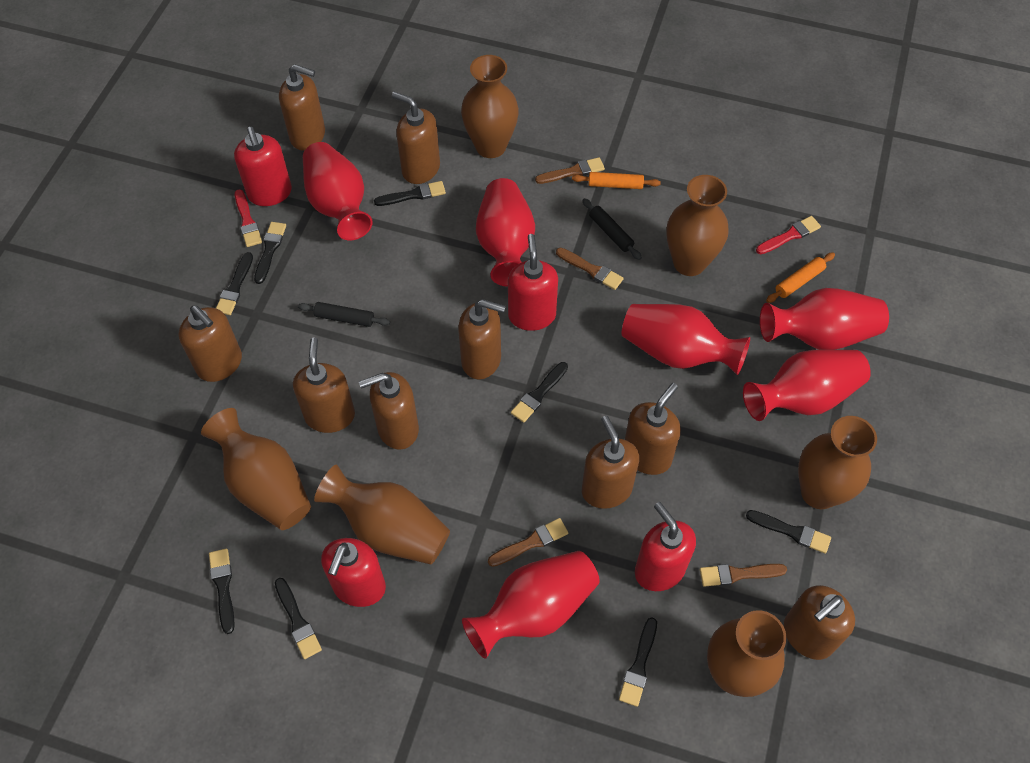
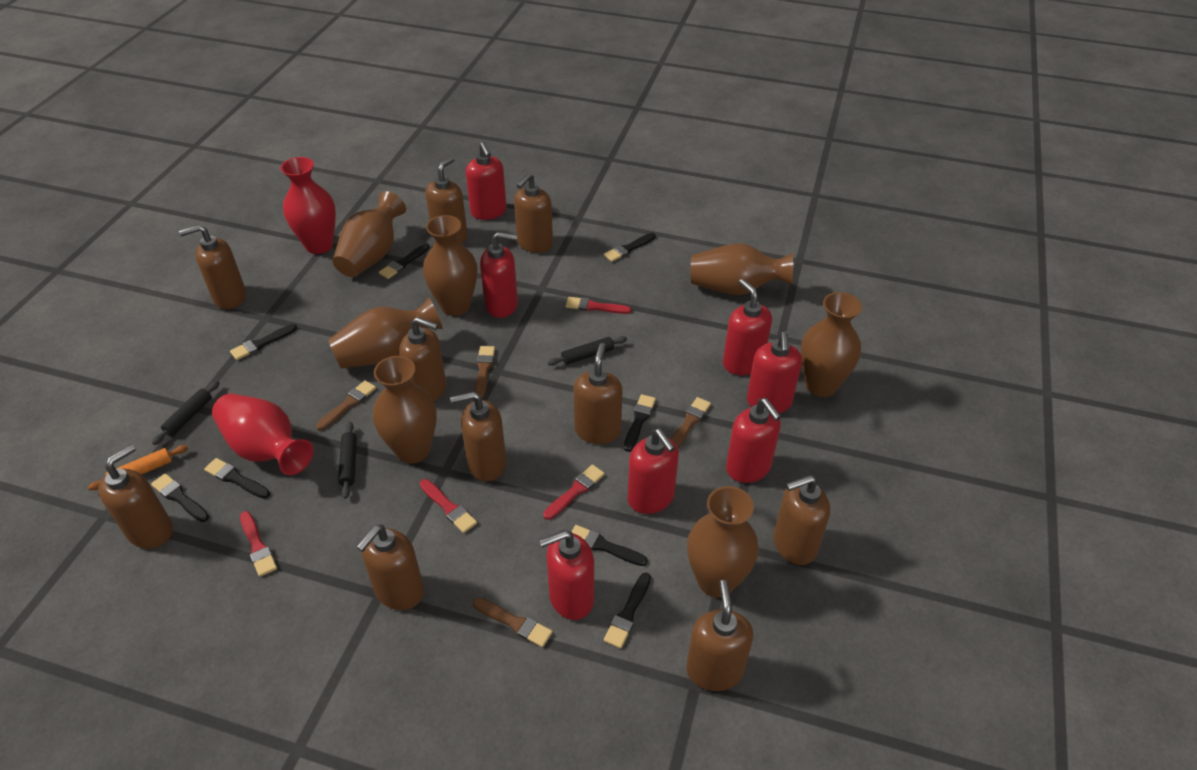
black rolling pin: [298,302,390,327] [582,198,642,260] = 2 -> [152,381,220,445] [338,422,357,499] [548,336,627,366] = 3
brown soap dispenser: [179,306,242,382] [279,64,325,151] [293,337,355,433] [359,372,419,450] [392,92,440,184] [458,299,506,380] [582,416,639,509] [625,383,681,475] [784,585,855,660] = 9 -> [98,444,173,549] [179,225,246,309] [357,524,424,610] [399,317,446,402] [425,157,468,243] [450,391,506,481] [514,173,553,253] [574,343,622,444] [686,580,753,691] [773,475,830,565] = 10
brown vase: [201,408,311,530] [314,464,450,564] [461,55,519,158] [666,175,729,276] [707,610,786,697] [798,416,877,509] = 6 -> [328,298,443,369] [332,191,406,277] [373,356,437,464] [423,215,477,316] [687,486,759,598] [691,243,793,295] [801,292,862,397] = 7
orange rolling pin: [572,172,661,189] [766,252,835,303] = 2 -> [88,445,188,490] = 1
red brush: [235,189,262,247] [756,216,821,254] = 2 -> [240,511,277,577] [420,479,477,533] [543,465,605,520] [566,297,631,314] = 4
red soap dispenser: [234,127,292,206] [321,538,386,607] [508,234,558,331] [635,502,696,591] = 4 -> [466,142,507,220] [480,232,518,318] [539,530,594,620] [628,429,679,514] [723,279,772,375] [726,398,781,483] [747,332,802,413] = 7
red vase: [303,142,373,240] [462,551,600,659] [476,178,535,287] [622,304,750,375] [743,349,871,421] [760,288,889,350] = 6 -> [212,393,313,475] [281,157,336,254] = 2

